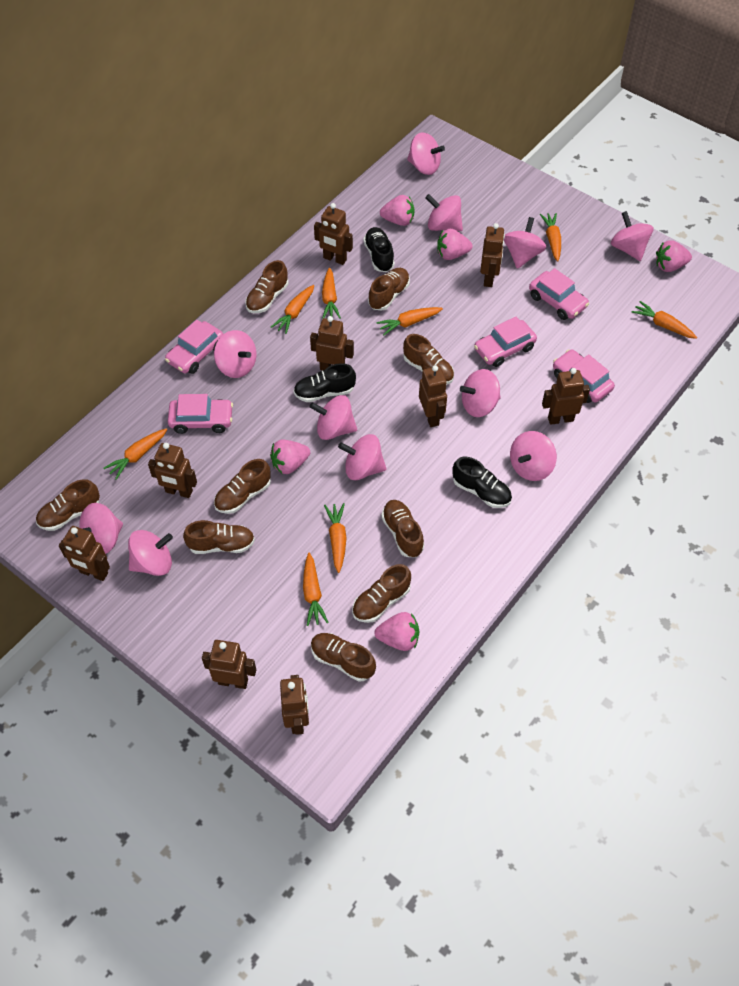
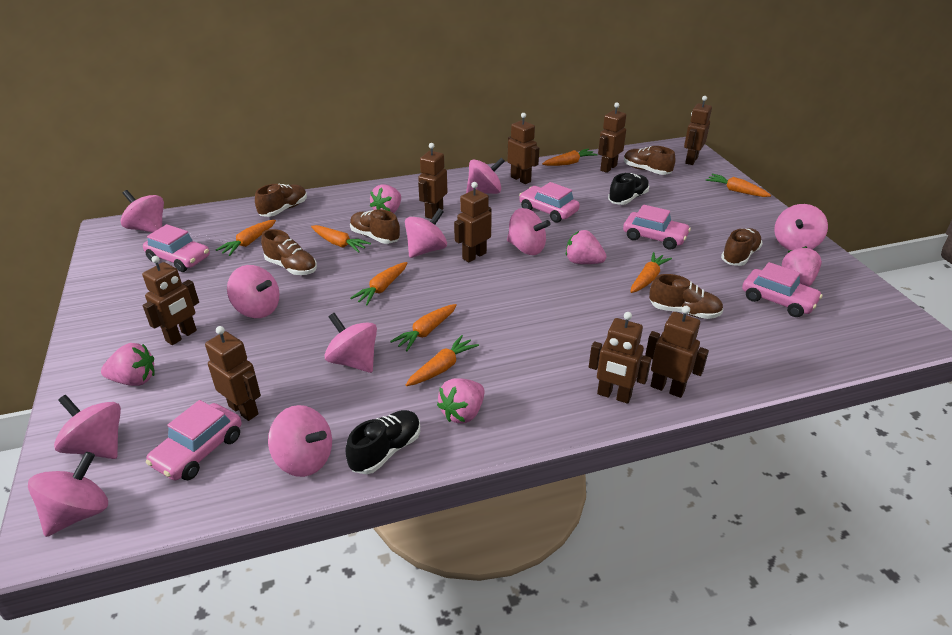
black shoe: [294,363,356,402] [363,227,395,272] [452,457,512,508] = 3 -> [345,410,420,474] [608,173,649,205] = 2
brown shoe: [36,479,100,531] [183,520,255,554] [214,459,271,514] [245,260,289,313] [311,633,376,682] [352,564,411,623] [368,268,410,310] [381,500,424,557] [403,334,454,384] = 9 -> [255,184,307,217] [261,229,317,275] [350,209,400,244] [624,146,676,175] [649,274,723,319] [721,228,763,266] = 6
pink spinning top: [79,503,123,554] [128,530,173,576] [214,330,257,378] [309,395,357,440] [338,434,386,480] [407,132,445,175] [425,194,463,231] [460,369,501,417] [504,217,546,269] [510,431,557,481] [611,211,654,261] = 11 -> [28,452,108,537] [54,395,121,459] [121,190,164,233] [227,265,280,318] [268,405,332,477] [325,313,377,373] [405,209,447,258] [466,157,505,194] [507,208,550,255] [774,204,828,250] = 10

